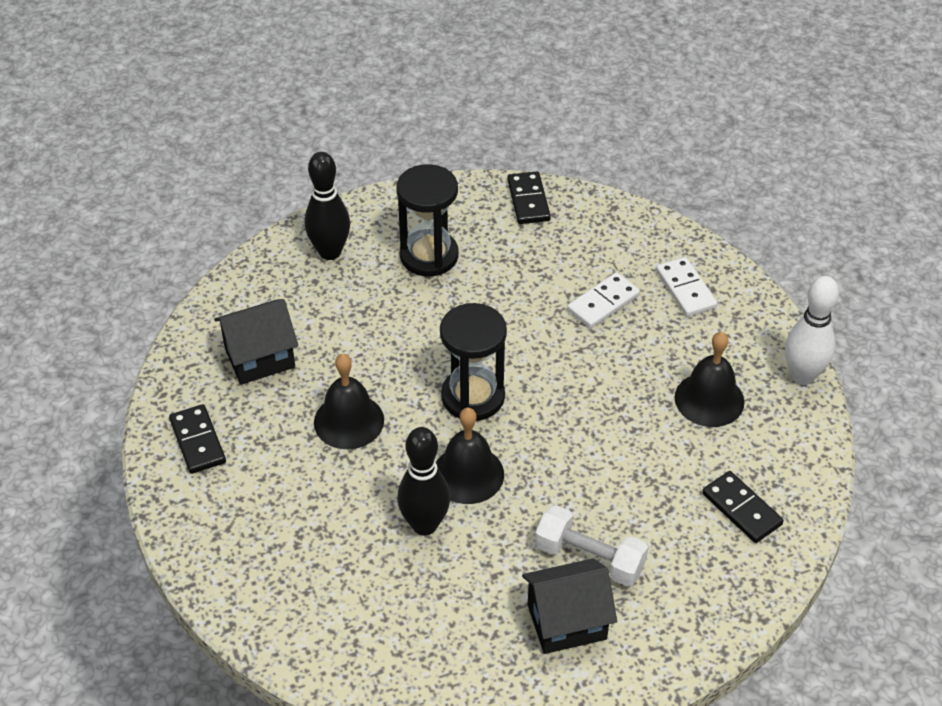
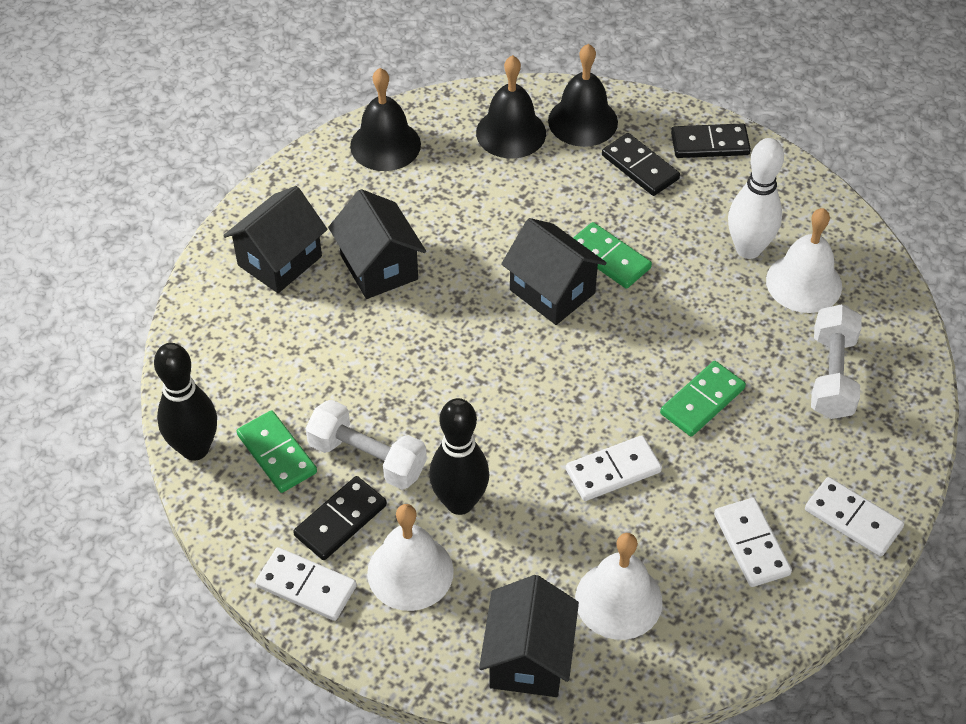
black hourglass: [396,164,459,276] [440,303,507,421] = 2 -> none = 0
black house: [214,299,298,385] [522,558,617,654] = 2 -> [223,186,328,293] [328,189,426,299] [479,575,579,697] [501,218,607,325] = 4
green domino: none = 0 -> [237,410,317,493] [573,222,652,289] [660,361,746,436] = 3
white bell: none = 0 -> [367,504,454,611] [575,533,663,640] [766,208,842,313] = 3
white domino: [567,272,640,328] [656,257,717,317] = 2 -> [255,547,357,621] [566,435,662,501] [714,498,792,587] [805,477,904,557] = 4
white dumbbell: [535,505,649,586] = 1 -> [305,400,427,490] [811,304,862,419] = 2

